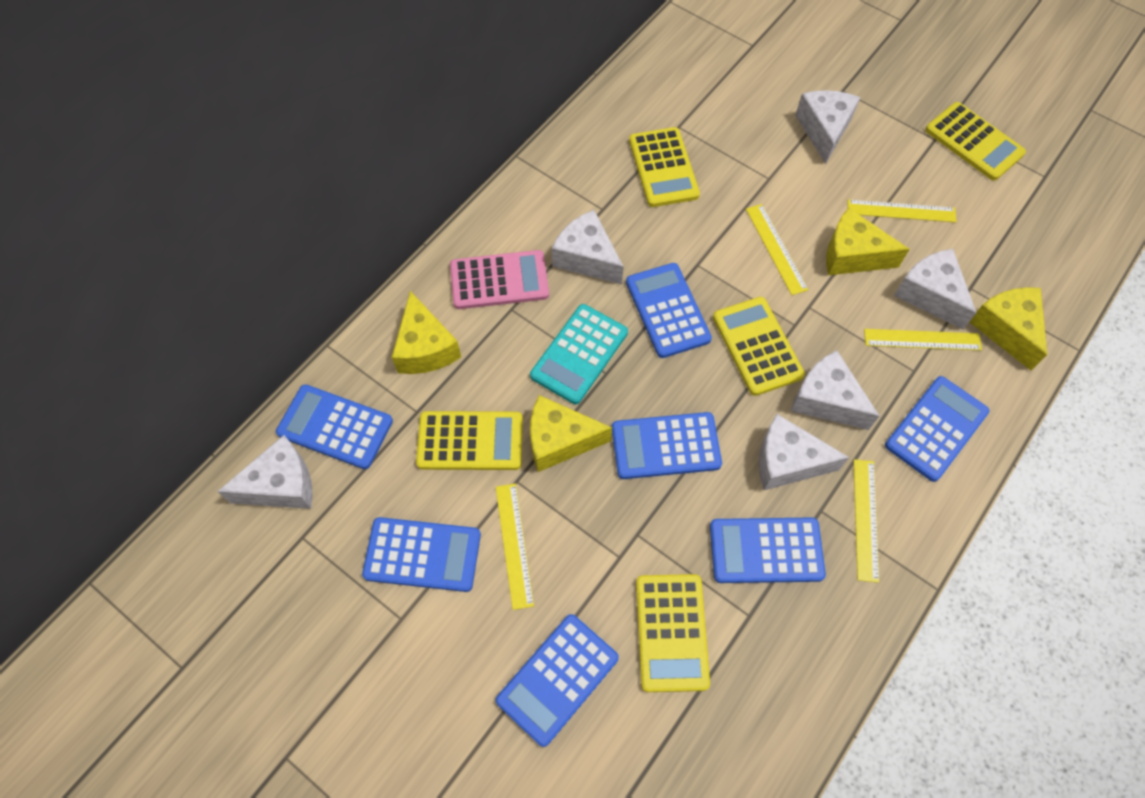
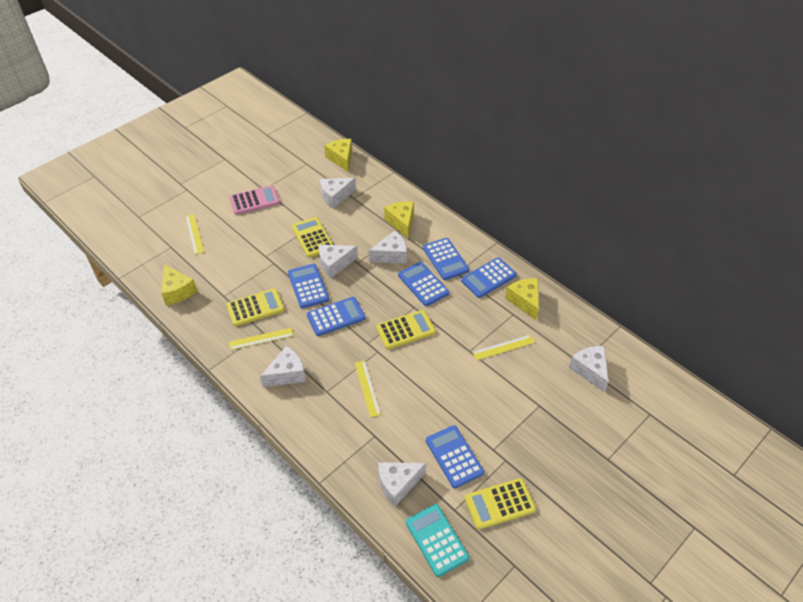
blue calculator: [276,384,393,469] [362,517,481,592] [496,614,619,747] [612,412,722,479] [626,263,712,358] [710,518,826,583] [885,376,990,482] = 7 -> [288,264,329,308] [307,297,365,336] [398,262,449,306] [423,238,469,280] [426,425,484,488] [461,257,517,298] = 6
yellow calculator: [416,411,523,470] [629,127,700,207] [636,574,710,692] [713,297,805,396] [925,102,1026,181] = 5 -> [226,288,284,326] [292,217,333,258] [376,310,436,349] [465,478,536,529] = 4
yellow ruler: [496,484,534,610] [746,204,808,295] [847,199,957,222] [854,459,879,583] [864,329,982,350] = 5 -> [185,214,204,254] [229,328,293,350] [355,361,381,417] [472,335,535,360] = 4

